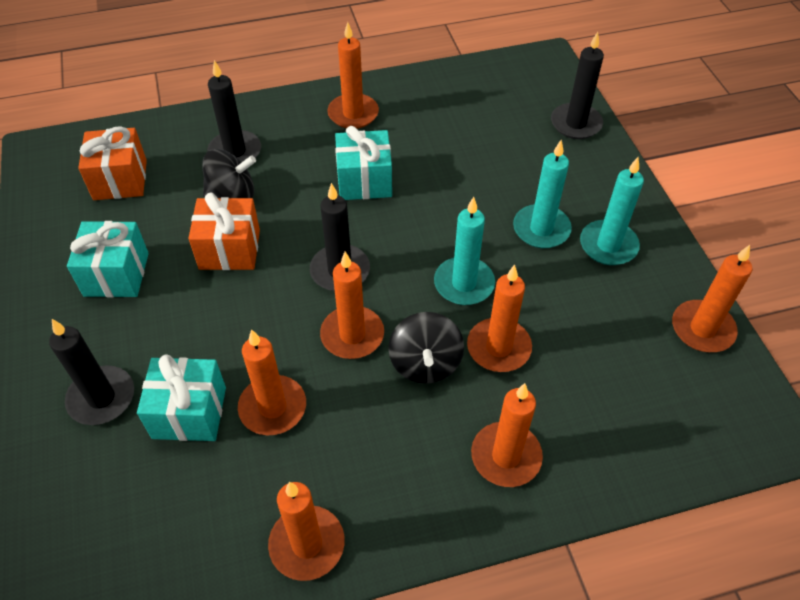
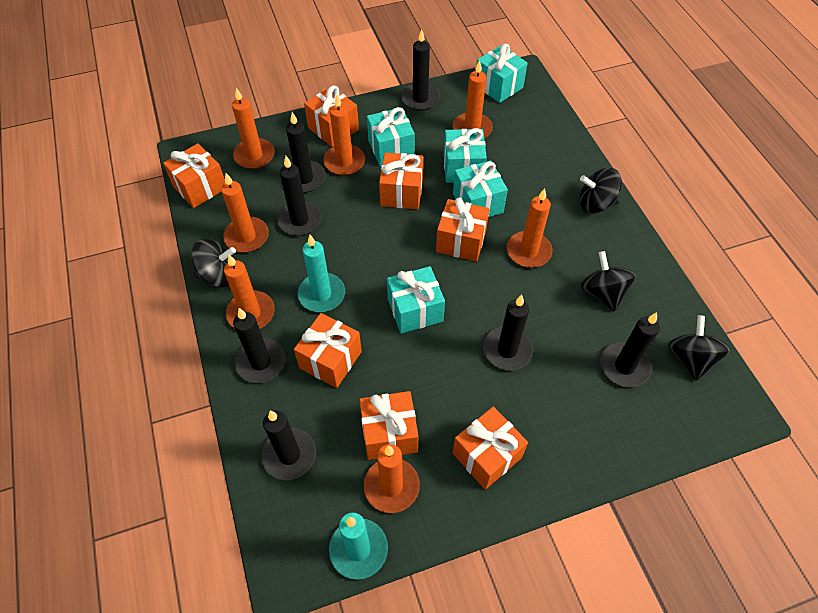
black candle: [49,319,134,425] [207,60,261,162] [310,183,370,291] [551,32,604,139] = 4 -> [233,308,286,383] [261,410,316,480] [277,156,321,236] [286,112,326,193] [401,29,440,111] [483,295,533,370] [600,312,660,387] = 7
black spinning top: [202,149,256,198] [388,312,464,384] = 2 -> [191,239,236,287] [579,168,622,213] [580,251,636,312] [668,315,731,381] = 4
orange gift: [78,126,147,200] [188,192,260,270] = 2 -> [163,143,225,208] [294,313,362,388] [304,86,359,147] [359,391,419,460] [379,152,423,209] [436,197,490,262] [453,406,528,489] = 7
turquoise candle: [434,197,495,305] [513,140,572,248] [580,157,644,265] = 3 -> [298,235,345,312] [329,512,388,580] = 2
turquoise gift: [67,221,149,297] [137,355,226,441] [335,126,392,200] = 3 -> [367,107,415,166] [387,266,445,333] [444,128,487,183] [453,160,508,217] [476,44,528,103] = 5

